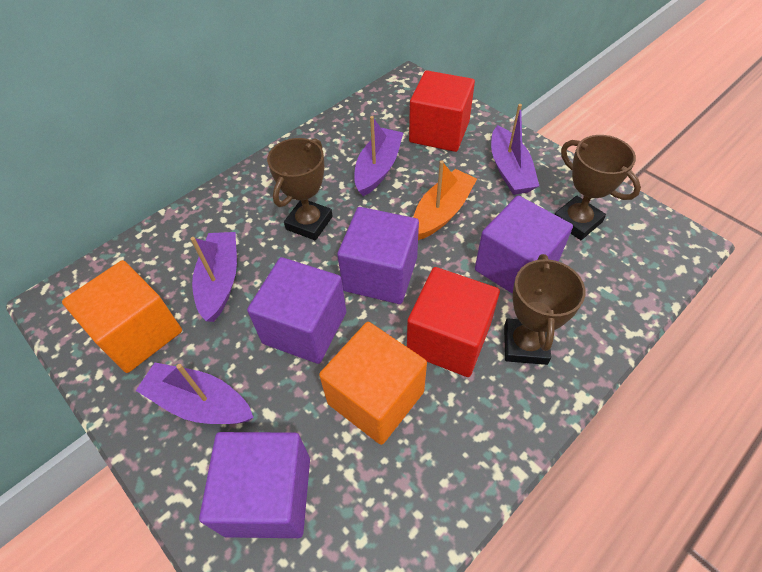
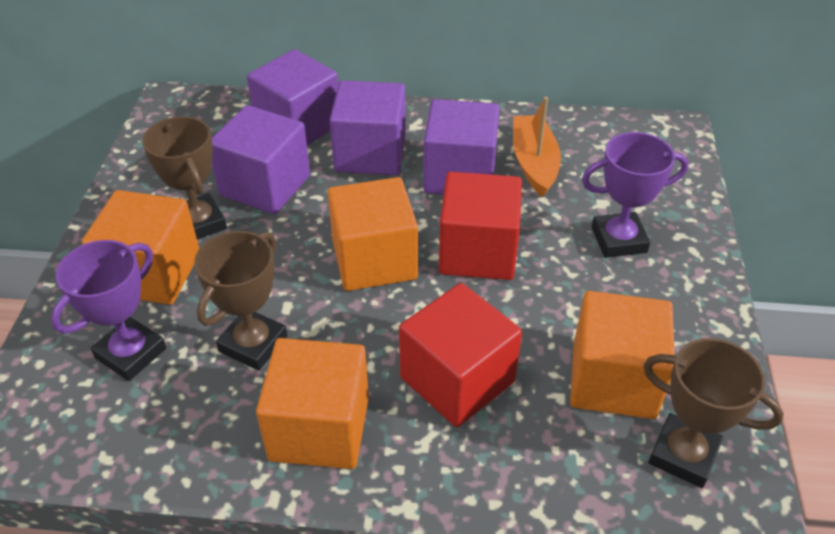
orange cube: [62,260,182,373] [319,322,427,445] = 2 -> [82,190,199,305] [256,338,369,469] [328,177,418,291] [570,291,675,419] = 4
purple boat: [136,363,254,424] [190,232,237,322] [354,116,403,196] [491,104,539,195] = 4 -> none = 0
purple trophy: none = 0 -> [51,240,166,381] [582,132,689,258] = 2

